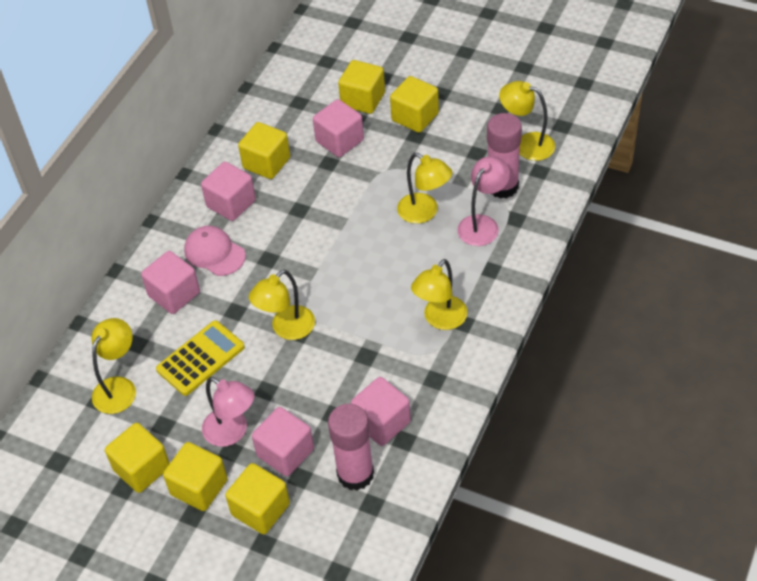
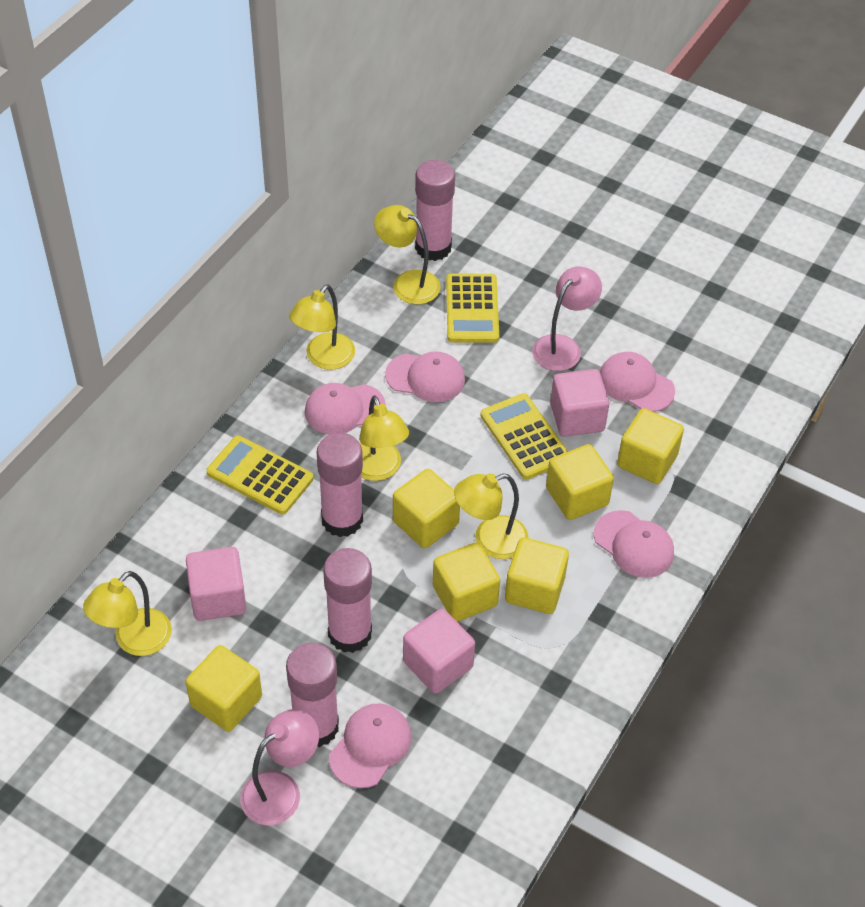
pink cap: [184,226,246,276] = 1 -> [305,383,386,435] [329,703,412,788] [385,351,465,402] [594,510,674,578] [600,352,675,412] = 5
pink cube: [141,251,200,314] [201,162,256,221] [252,407,314,476] [313,99,364,157] [351,377,411,446] = 5 -> [186,547,246,621] [403,609,475,694] [550,369,609,437] = 3
pink glue stick: [328,404,374,490] [487,113,522,199] = 2 -> [286,643,339,747] [317,433,363,537] [323,548,372,653] [415,160,455,261] = 4
yellow calculator: [156,320,245,396] = 1 -> [206,435,313,514] [446,273,499,343] [480,393,568,479] = 3

